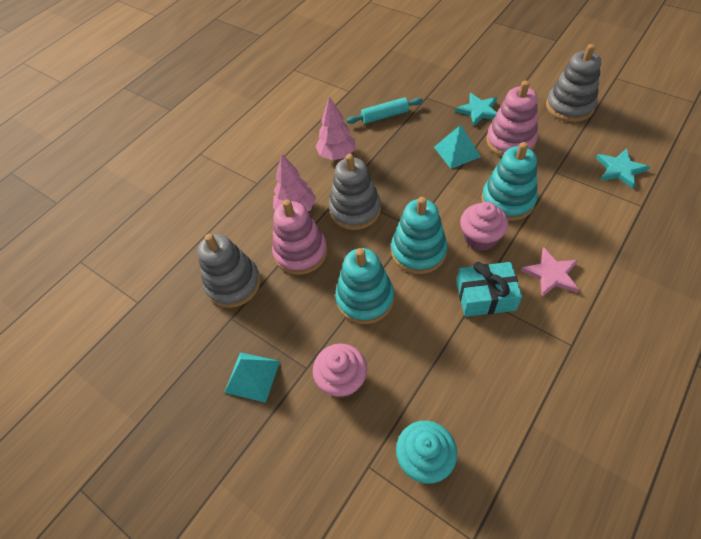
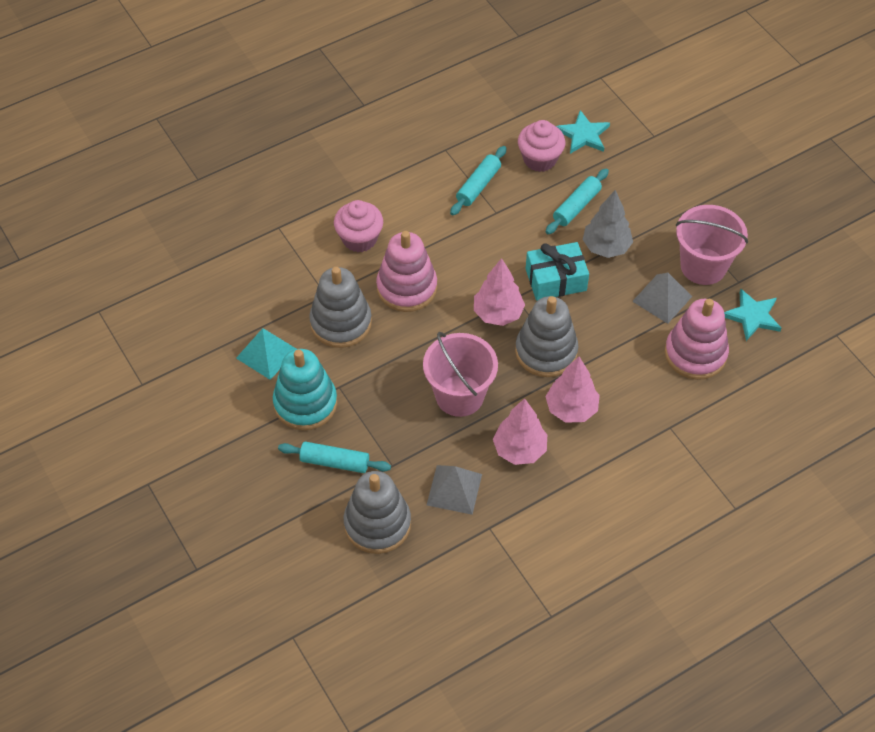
grey pyramid: none = 0 -> [427,465,482,515] [632,273,692,324] = 2
grey tree: none = 0 -> [583,190,633,258] = 1
pink bucket: none = 0 -> [423,332,498,417] [676,205,748,285] = 2
pink star: [521,248,579,297] = 1 -> none = 0
pink tree: [273,154,316,212] [316,96,355,160] = 2 -> [474,258,525,326] [493,398,547,465] [545,357,600,423] = 3
turquoise cupcake: [396,421,457,484] = 1 -> none = 0
turquoise pyramid: [224,352,280,403] [434,125,481,169] = 2 -> [236,328,296,380] = 1
turquoise rolling pin: [347,98,423,124] = 1 -> [278,442,391,473] [450,146,506,215] [546,168,609,234] = 3
turquoise stacking toy: [335,248,394,324] [391,197,447,274] [481,142,538,221] = 3 -> [273,349,337,430] = 1

